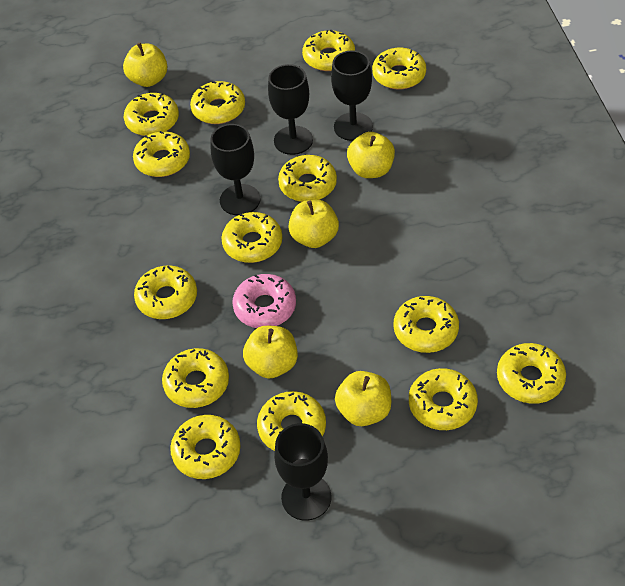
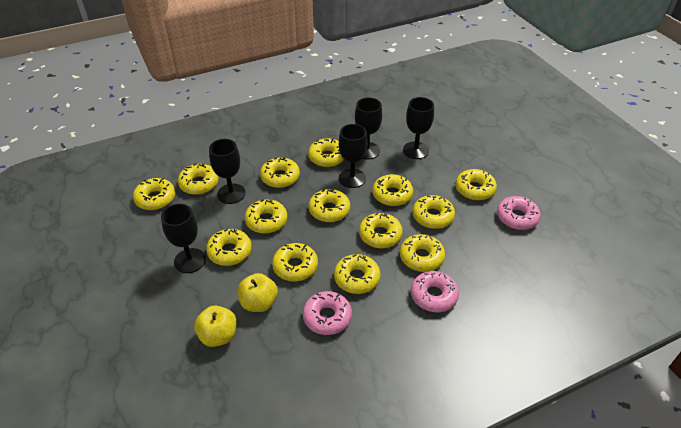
black goblet: [211,124,261,215] [268,64,313,155] [274,423,332,521] [331,51,373,141] = 4 -> [161,204,206,273] [209,139,246,204] [339,124,368,188] [355,98,382,160] [403,97,434,159] = 5
pink donut: [232,274,296,328] = 1 -> [303,291,352,335] [411,271,459,312] [497,196,541,230] = 3
yellow apple: [123,43,167,87] [243,326,298,379] [288,199,339,248] [335,371,391,426] [347,132,395,178] = 5 -> [194,306,237,347] [238,273,278,312] = 2

